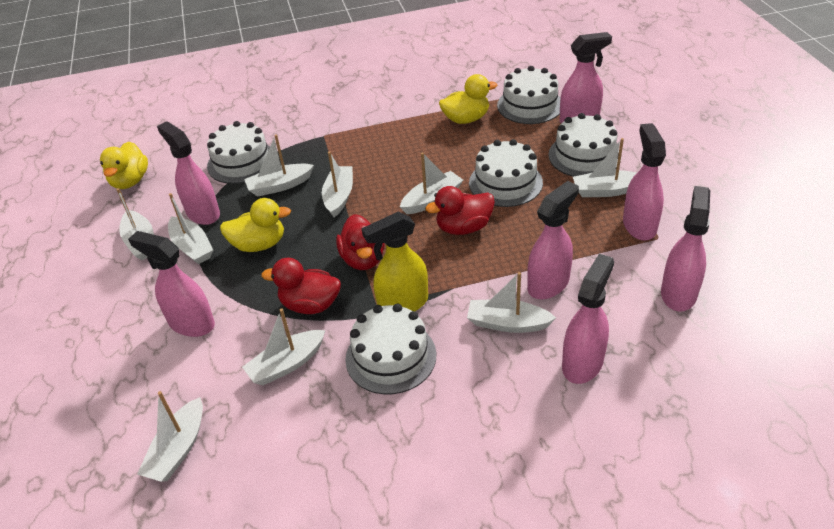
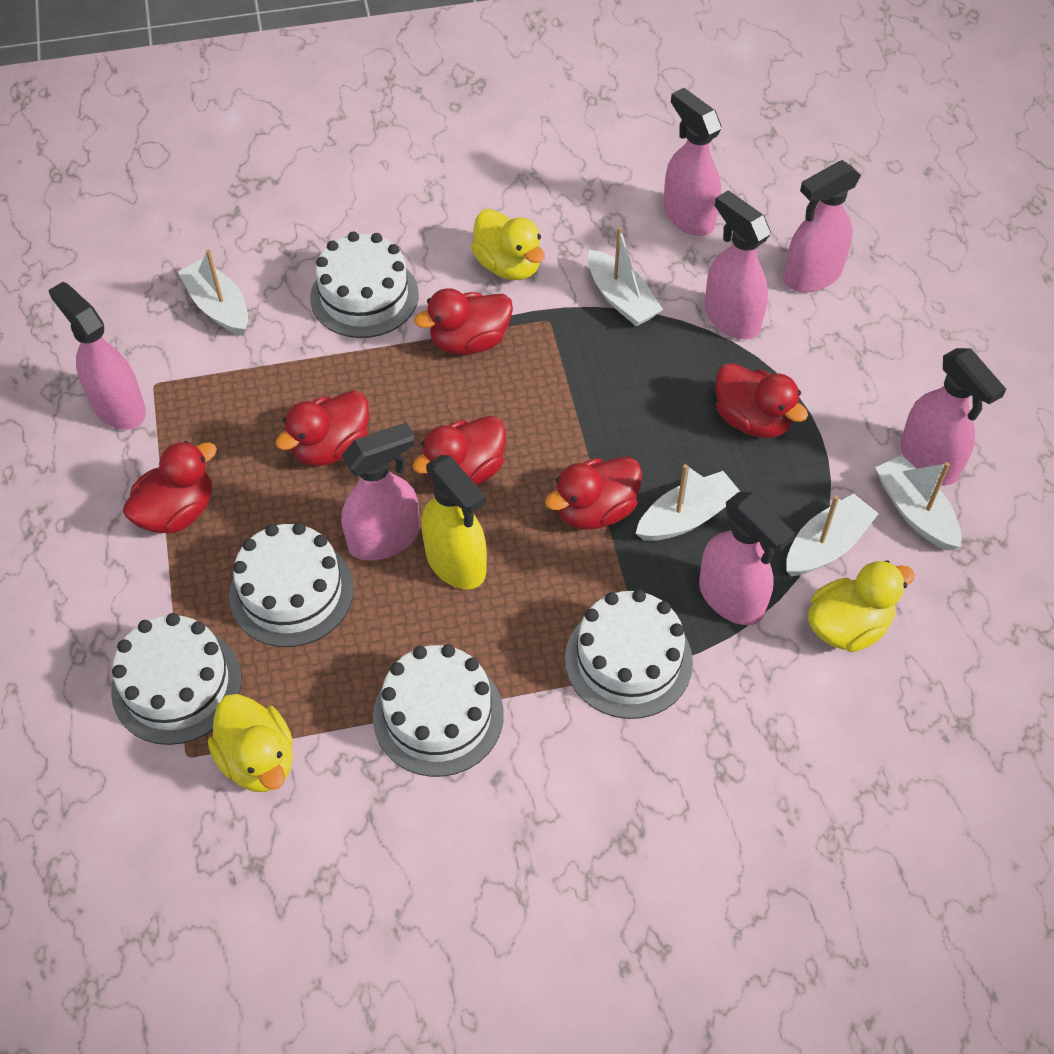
red duck: [261,258,341,314] [336,214,385,270] [425,186,495,235] = 3 -> [123,441,217,534] [275,390,369,466] [413,416,506,485] [414,288,513,355] [545,457,642,530] [715,363,808,438] = 6
white boat: [116,188,154,260] [137,391,203,482] [168,193,213,264] [242,309,326,385] [244,134,314,197] [322,151,353,217] [400,153,463,214] [467,272,556,333] [573,138,637,197] = 9 -> [178,250,248,336] [588,227,663,326] [635,464,741,541] [786,493,879,576] [875,455,962,551] = 5

